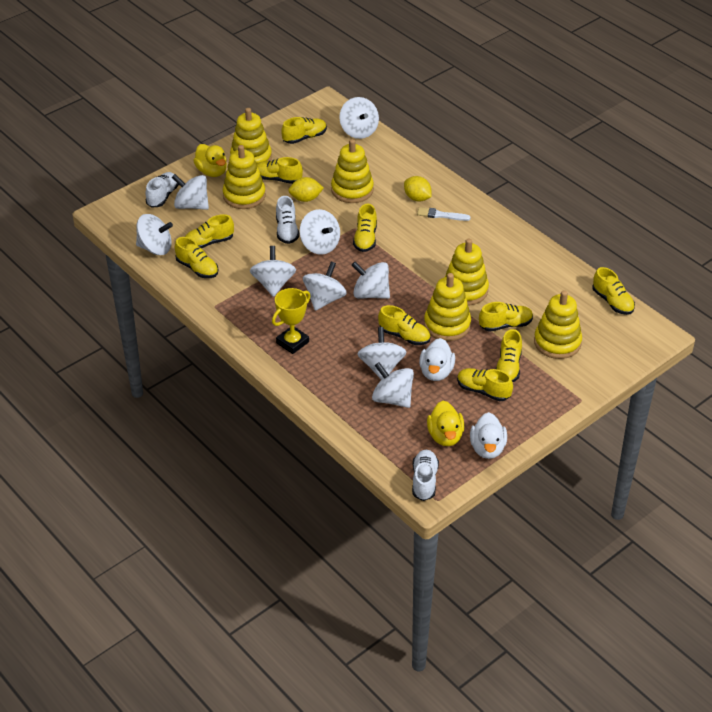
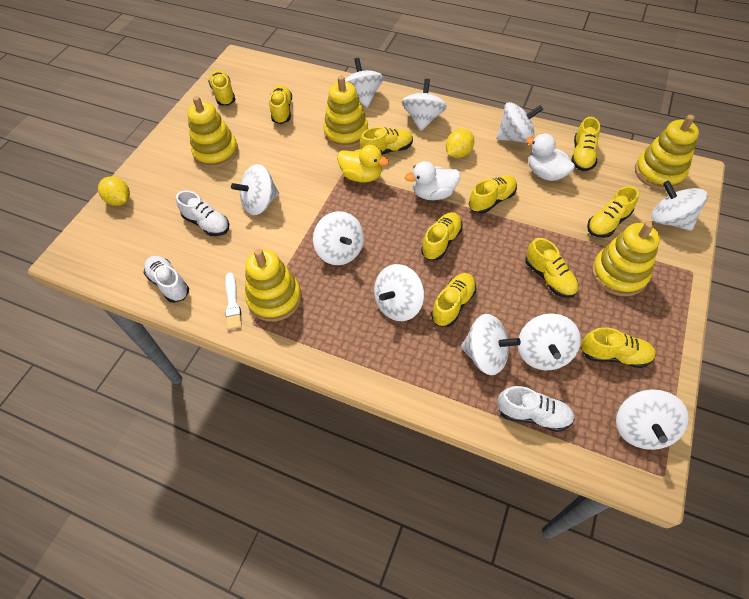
white spinning top: [136,214,173,255] [172,174,209,210] [250,246,296,297] [300,209,340,255] [303,262,347,311] [339,97,379,139] [352,262,390,299] [358,327,406,380] [372,362,414,408] = 9 -> [231,164,279,215] [313,211,364,265] [345,58,383,108] [374,264,424,321] [402,79,447,131] [461,314,521,375] [497,102,543,143] [518,314,581,370] [616,389,689,450] [651,181,708,231] = 10
yellow duck: [193,144,227,177] [427,401,464,446] = 2 -> [337,145,389,182] = 1
yellow stacking toy: [223,145,266,209] [230,108,272,164] [331,139,374,203] [424,273,471,341] [445,239,489,306] [534,291,582,359] = 6 -> [187,96,238,168] [245,249,302,322] [323,76,368,148] [592,221,660,296] [635,115,699,190] = 5
yellow trophy: [272,288,311,354] = 1 -> none = 0

